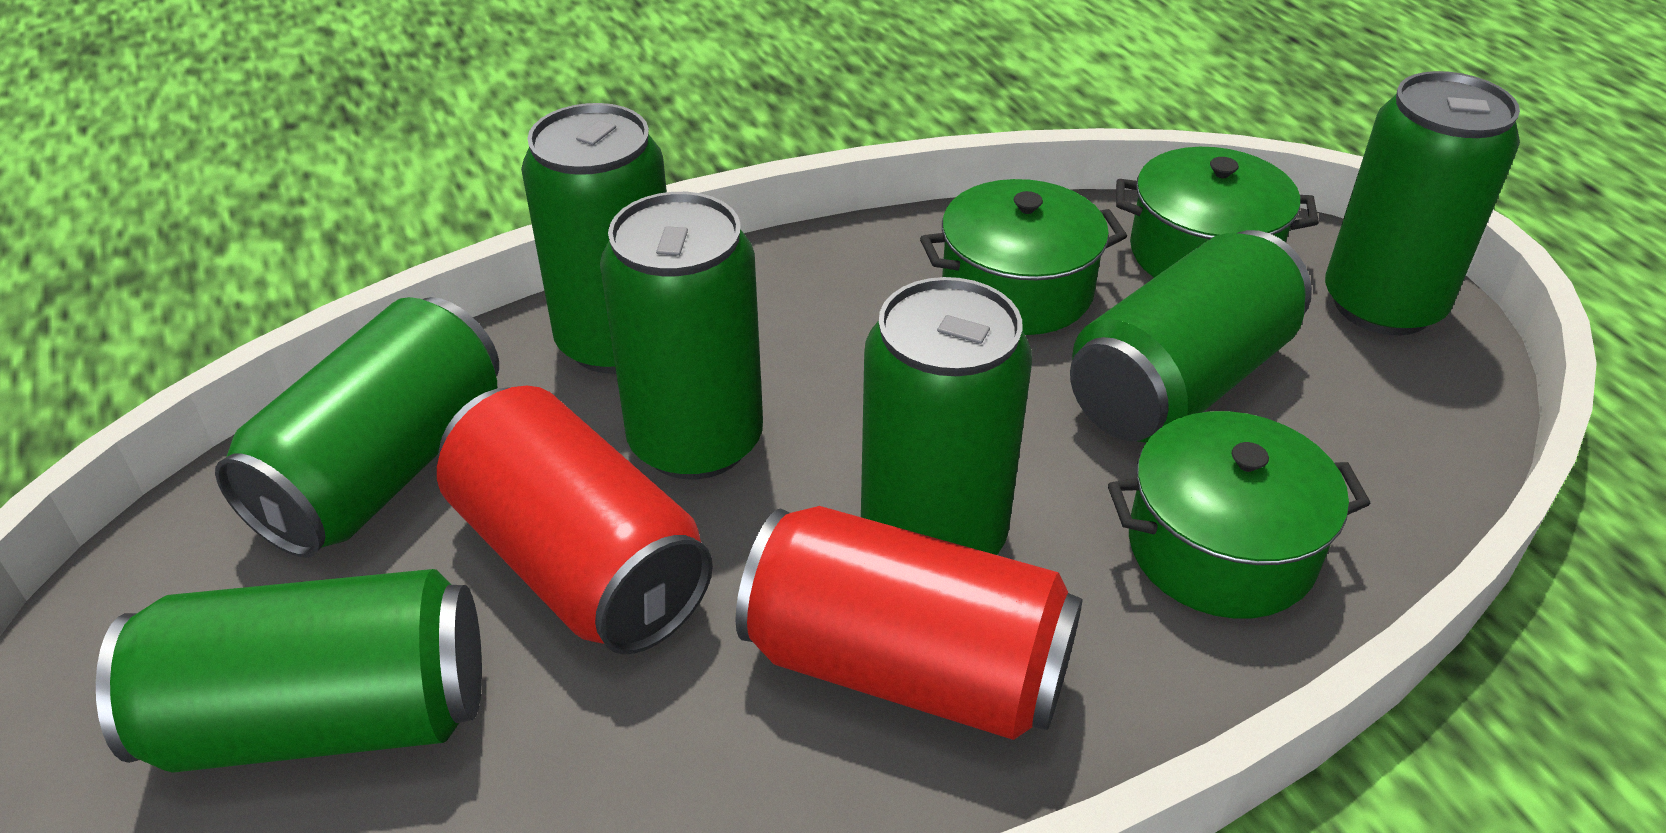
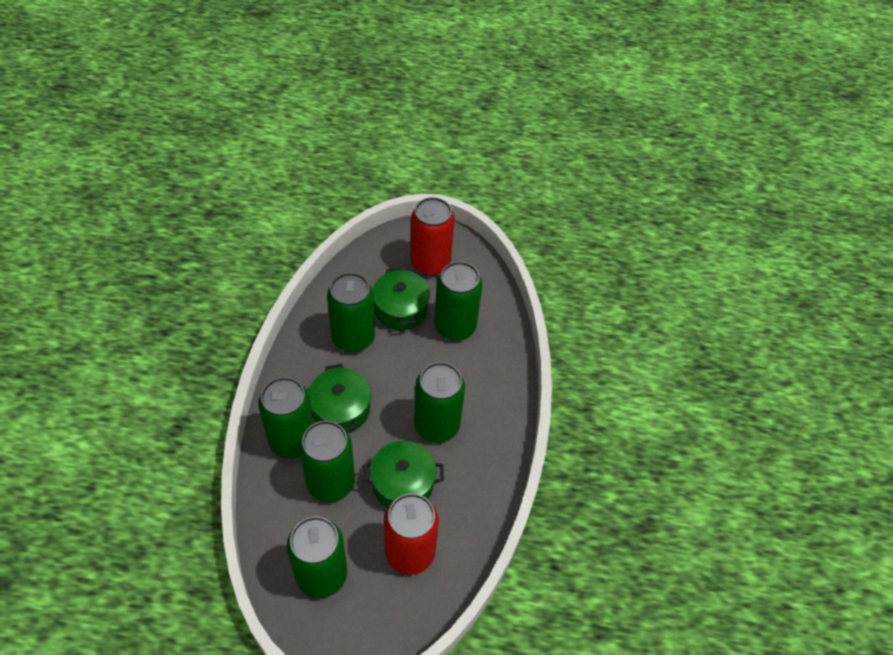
green can: [96,569,482,773] [215,297,499,558] [521,103,667,374] [600,192,763,479] [861,277,1032,555] [1070,230,1312,443] [1325,71,1520,335] = 7 -> [258,377,314,458] [287,516,347,598] [299,421,355,502] [327,273,375,352] [414,362,465,443] [434,261,482,340] = 6

